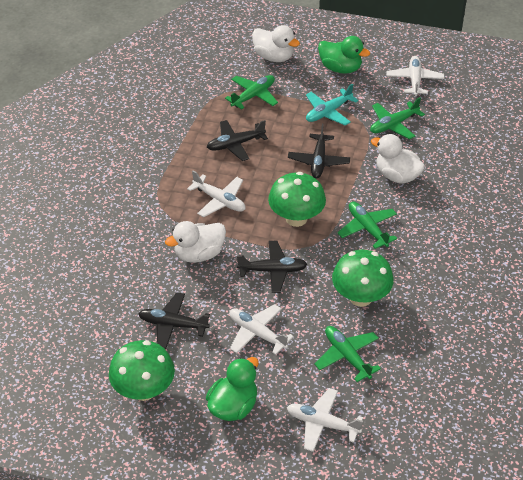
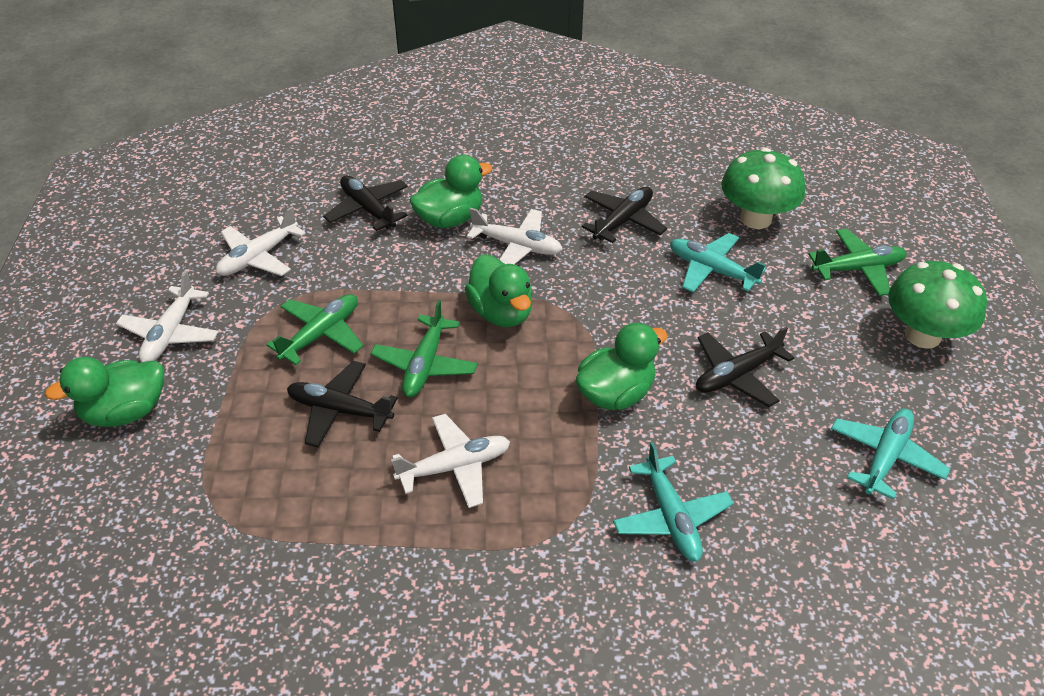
green duck: [206,357,259,421] [318,36,370,74] = 2 -> [45,357,164,427] [409,155,492,228] [465,254,533,327] [576,323,667,410] = 4
green mushroom: [109,340,175,401] [268,172,326,227] [332,250,394,307] = 3 -> [721,148,805,229] [888,261,987,349] = 2
green plane: [225,75,278,109] [314,326,381,382] [337,202,397,249] [370,97,425,139] = 4 -> [266,294,363,365] [370,300,478,397] [808,229,907,296] = 3
turquoise plane: [306,83,359,126] = 1 -> [613,442,734,562] [670,233,766,292] [831,409,950,500] = 3
white duck: [165,221,226,263] [252,25,300,62] [371,134,425,184] = 3 -> none = 0

